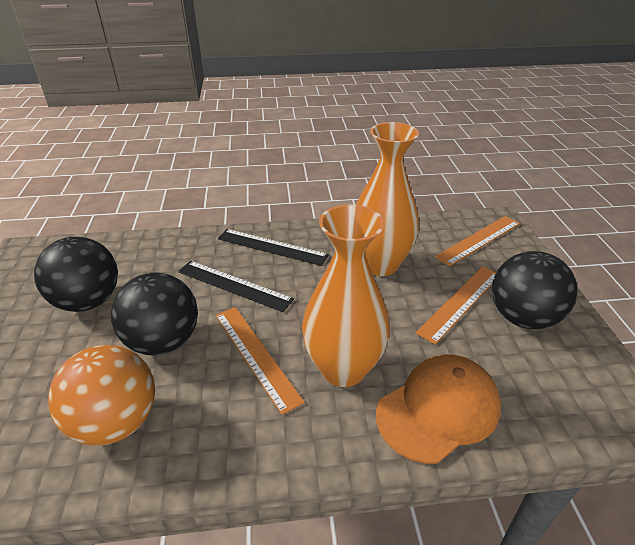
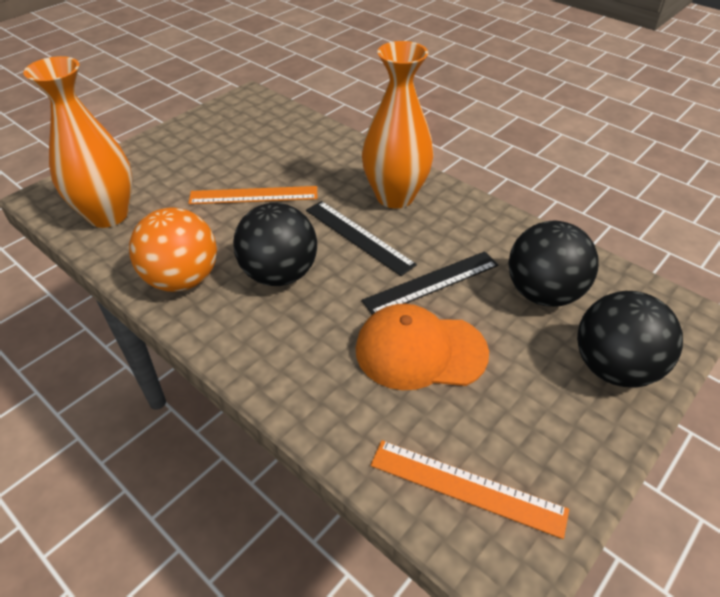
orange ruler: [216,307,305,415] [416,266,496,344] [435,216,520,266] = 3 -> [188,186,318,204] [371,440,569,539] = 2

